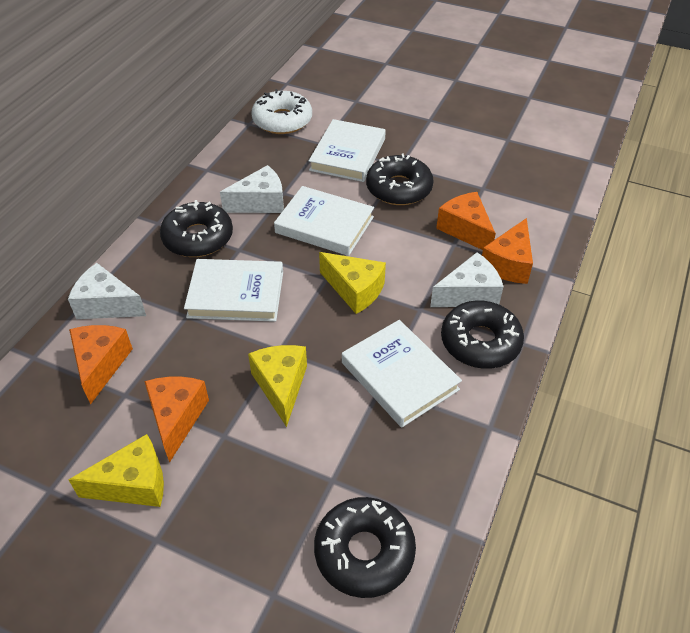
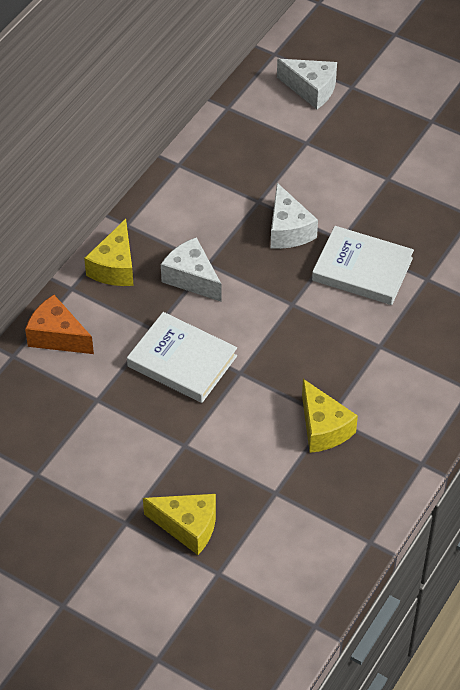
black donut: [160,200,233,257] [314,497,416,598] [366,153,434,205] [441,301,524,369] = 4 -> none = 0
orange cheese: [69,325,133,405] [144,377,209,463] [436,192,496,250] [482,218,533,284] = 4 -> [25,295,94,354] = 1
white book: [184,259,283,322] [274,186,374,256] [309,119,386,182] [342,320,462,428] = 4 -> [127,312,237,403] [312,226,414,305] = 2
white donut: [251,89,312,134] = 1 -> none = 0

